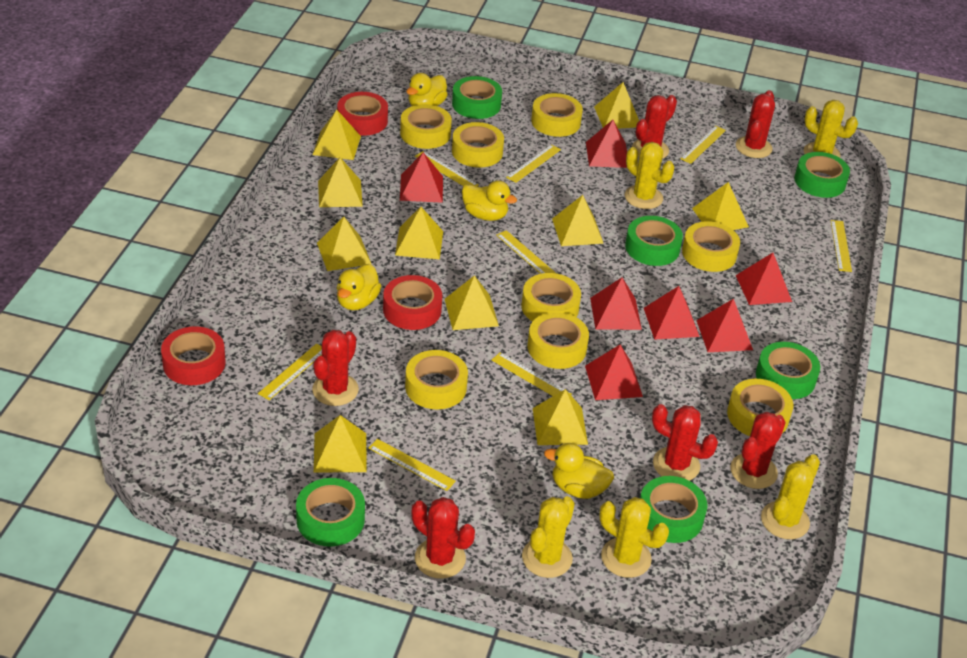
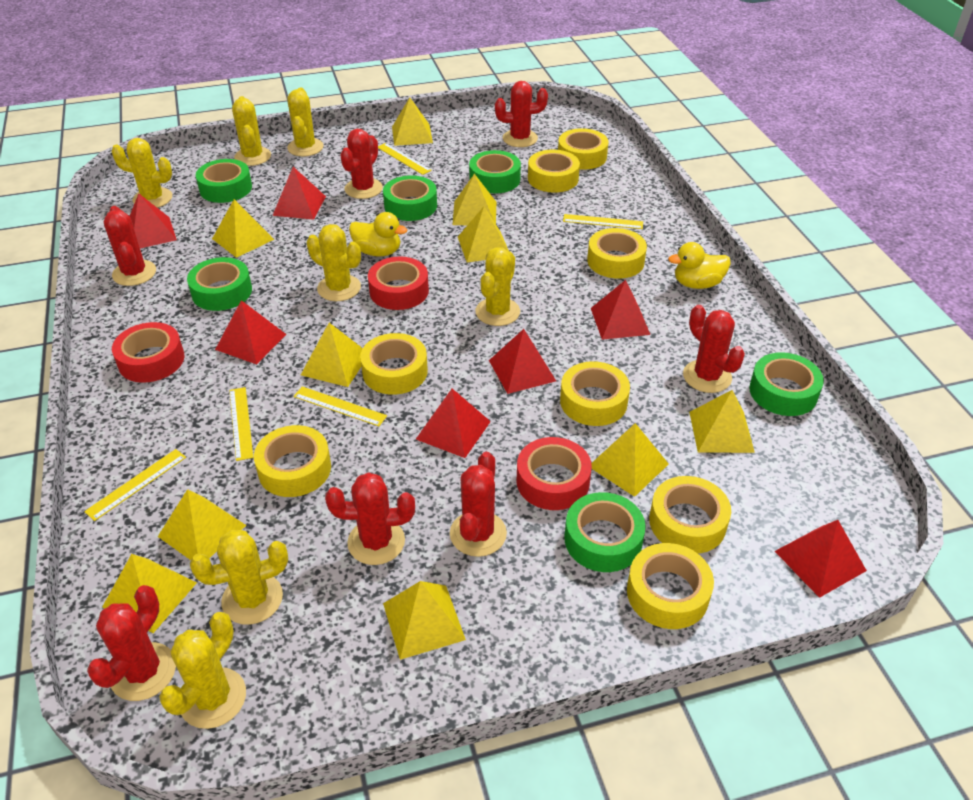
red cactus: [312,330,359,406] [411,497,475,579] [632,95,677,159] [652,404,718,481] [730,412,786,489] [736,90,775,158] = 6 -> [87,585,176,701] [104,206,156,286] [325,472,415,565] [340,129,383,199] [450,452,507,557] [495,81,548,147] [683,305,745,393] = 7
yellow cactus: [522,496,575,578] [599,497,669,578] [625,142,675,209] [761,454,820,539] [804,100,858,158] = 5 -> [111,138,172,208] [159,612,246,729] [190,530,288,625] [232,96,271,166] [287,87,323,156] [307,224,361,301] [476,247,520,326] = 7
yellow duck: [337,264,381,310] [406,73,448,106] [462,180,517,221] [544,443,614,499] = 4 -> [349,212,408,256] [668,242,731,289] = 2
yellow ruler: [258,344,322,400] [369,439,456,491] [415,151,479,186] [492,352,572,396] [496,230,557,274] [506,144,561,183] [681,126,726,164] [831,220,852,272] = 8 -> [84,449,186,521] [229,387,253,461] [293,386,387,426] [378,143,432,175] [563,214,643,229] = 5

